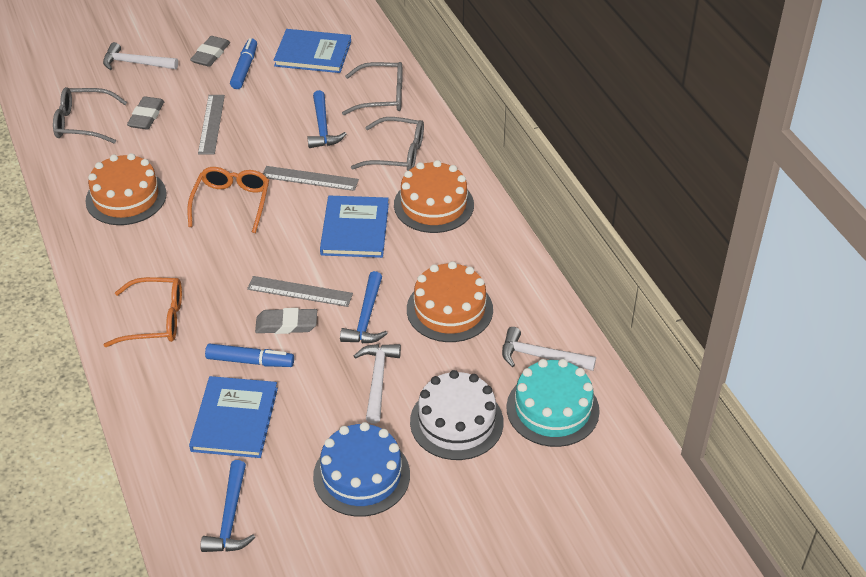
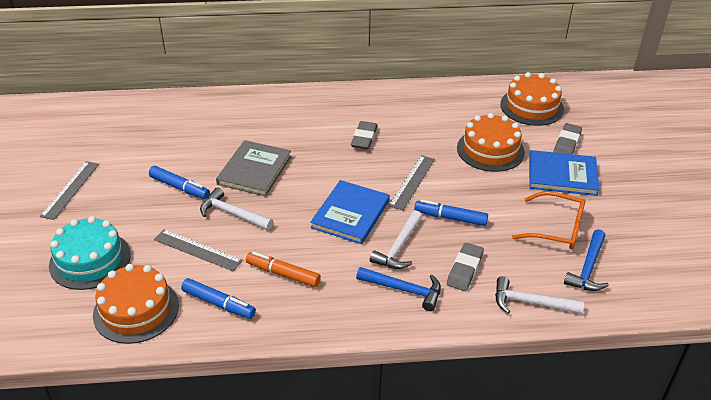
blue book: [189,376,278,458] [274,29,351,73] [320,196,389,258] = 3 -> [310,180,390,244] [529,150,600,196] = 2
blue cake: [313,422,410,517] = 1 -> none = 0
blue hammer: [200,460,255,552] [307,90,346,148] [340,271,388,343] = 3 -> [356,267,441,311] [564,229,609,291] = 2
blue marker: [205,344,294,367] [230,38,257,89] = 2 -> [149,166,210,199] [181,278,256,319] [414,200,488,226] = 3
grey book: none = 0 -> [216,140,291,196] = 1
grey glasses: [53,87,127,144] [342,62,402,115] [351,117,424,171] = 3 -> none = 0
orange glasses: [104,277,182,347] [187,167,269,233] = 2 -> [512,191,585,249] = 1
orange marker: none = 0 -> [246,252,321,287] = 1
white cake: [410,370,504,460] = 1 -> none = 0

